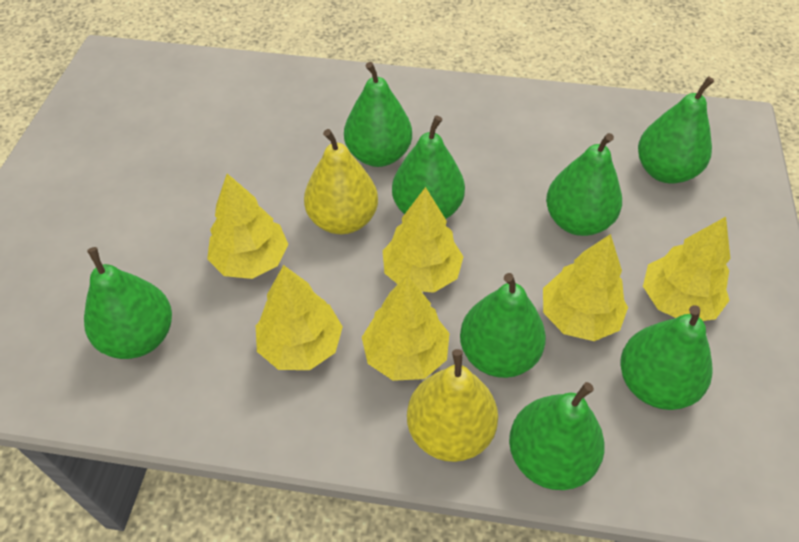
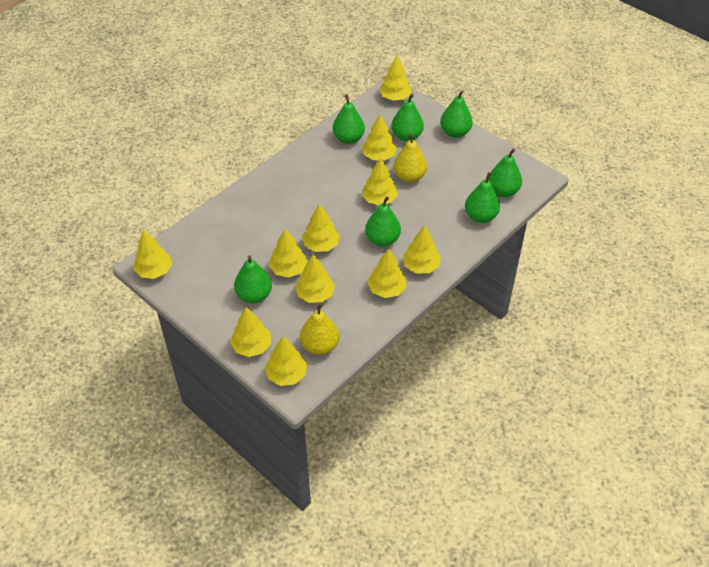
green pear: [84,247,172,359] [344,62,412,167] [392,115,465,219] [460,273,546,378] [509,382,605,490] [546,133,622,236] [620,305,713,410] [638,76,714,184] = 8 -> [234,255,272,303] [333,94,365,144] [365,196,401,247] [391,93,424,141] [440,90,473,138] [465,172,500,223] [488,148,522,197] = 7
yellow tree: [207,174,288,279] [256,265,343,370] [362,275,449,381] [383,187,464,293] [543,234,628,341] [643,217,730,321] = 6 -> [133,230,172,279] [230,307,271,357] [265,336,307,386] [269,229,307,278] [295,254,335,303] [302,204,340,252] [362,114,397,161] [362,158,398,205] [368,249,407,298] [379,56,411,101] [402,225,440,274] = 11

